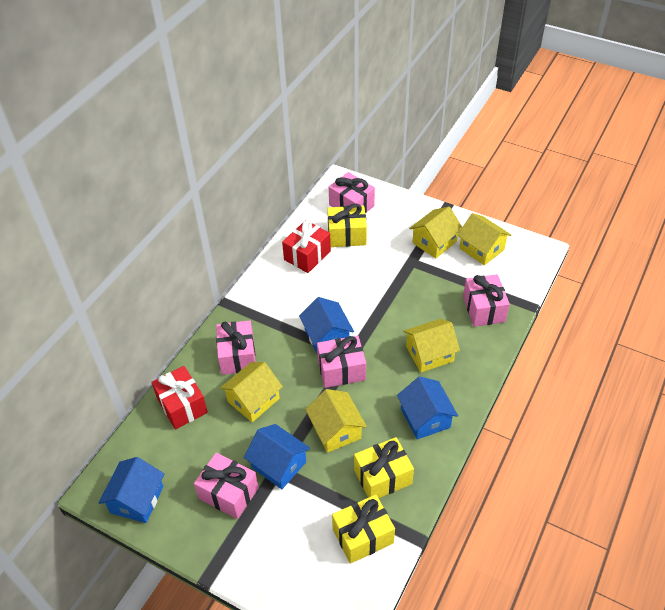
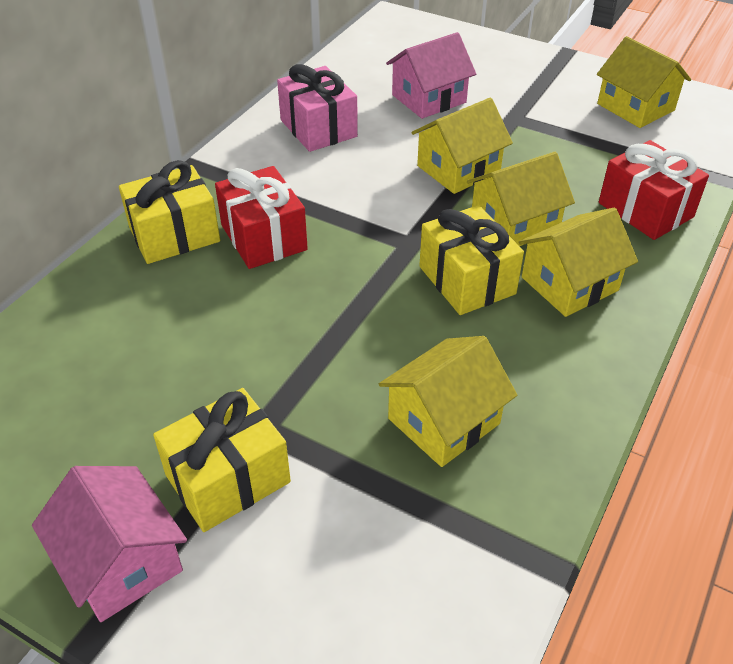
blue house: [99,457,164,523] [244,424,310,489] [299,297,354,355] [397,377,458,439] = 4 -> none = 0
pink gift: [194,453,259,519] [216,320,256,375] [317,335,366,388] [329,172,375,214] [463,274,510,327] = 5 -> [277,64,358,152] = 1
pink house: none = 0 -> [32,466,187,622] [386,32,476,119] = 2

